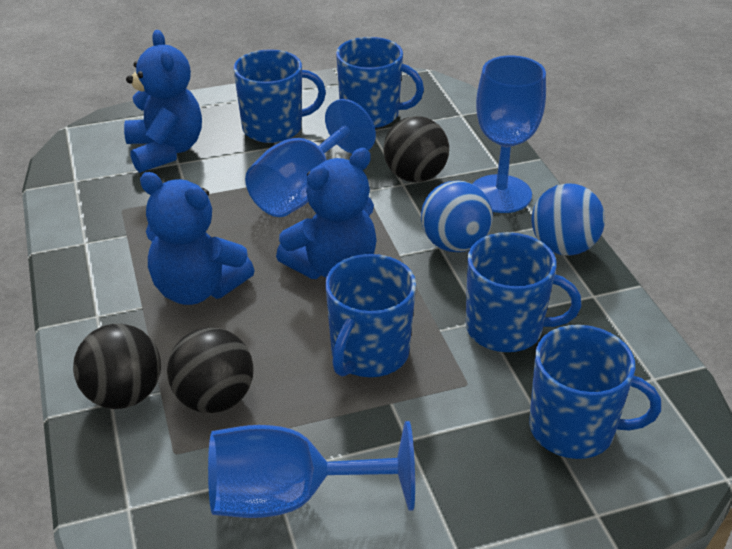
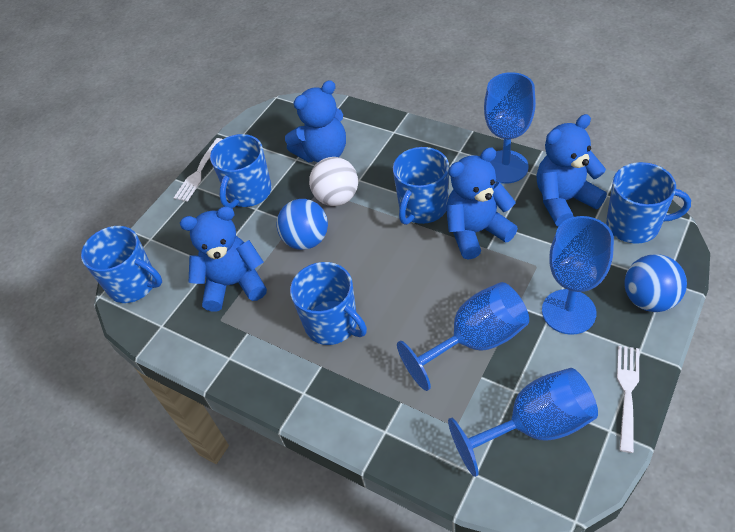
black ball: [73,324,161,409] [167,327,254,413] [383,116,449,183] = 3 -> none = 0
blue goblet: [208,421,415,518] [245,99,376,217] [473,56,546,213] = 3 -> [397,282,529,391] [448,368,598,477] [484,72,536,184] [542,216,614,335] = 4
blue teddy bear: [124,30,202,173] [140,172,255,305] [276,148,377,279] = 3 -> [180,206,267,312] [285,80,346,162] [446,147,518,260] [536,114,607,227] = 4
white ball: none = 0 -> [309,157,358,206] = 1
white fork: none = 0 -> [174,138,223,202] [617,346,639,453] = 2

